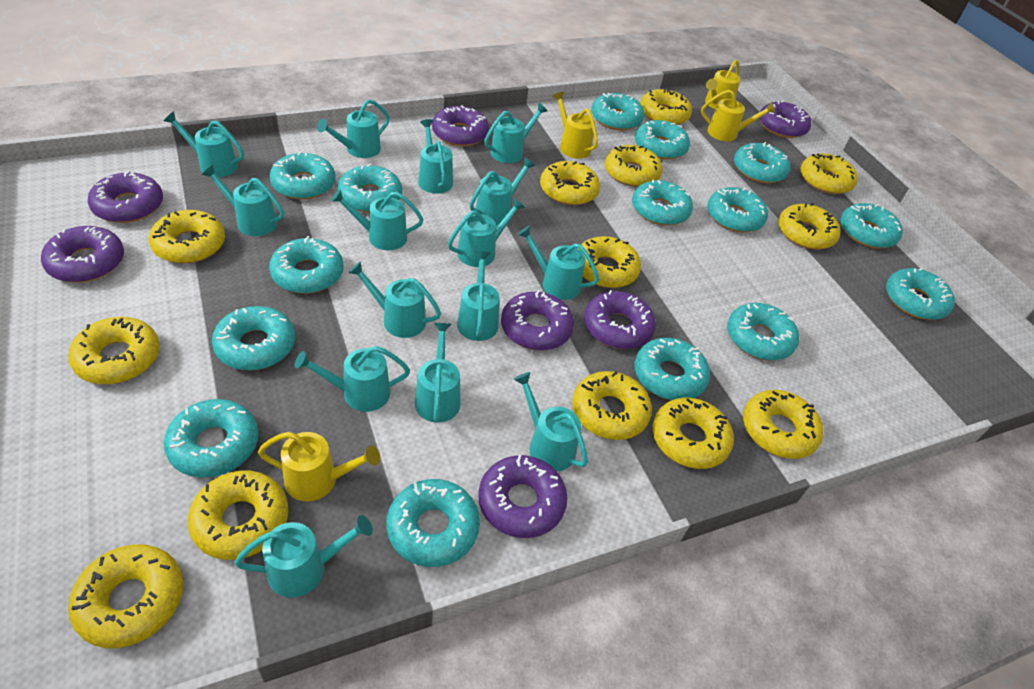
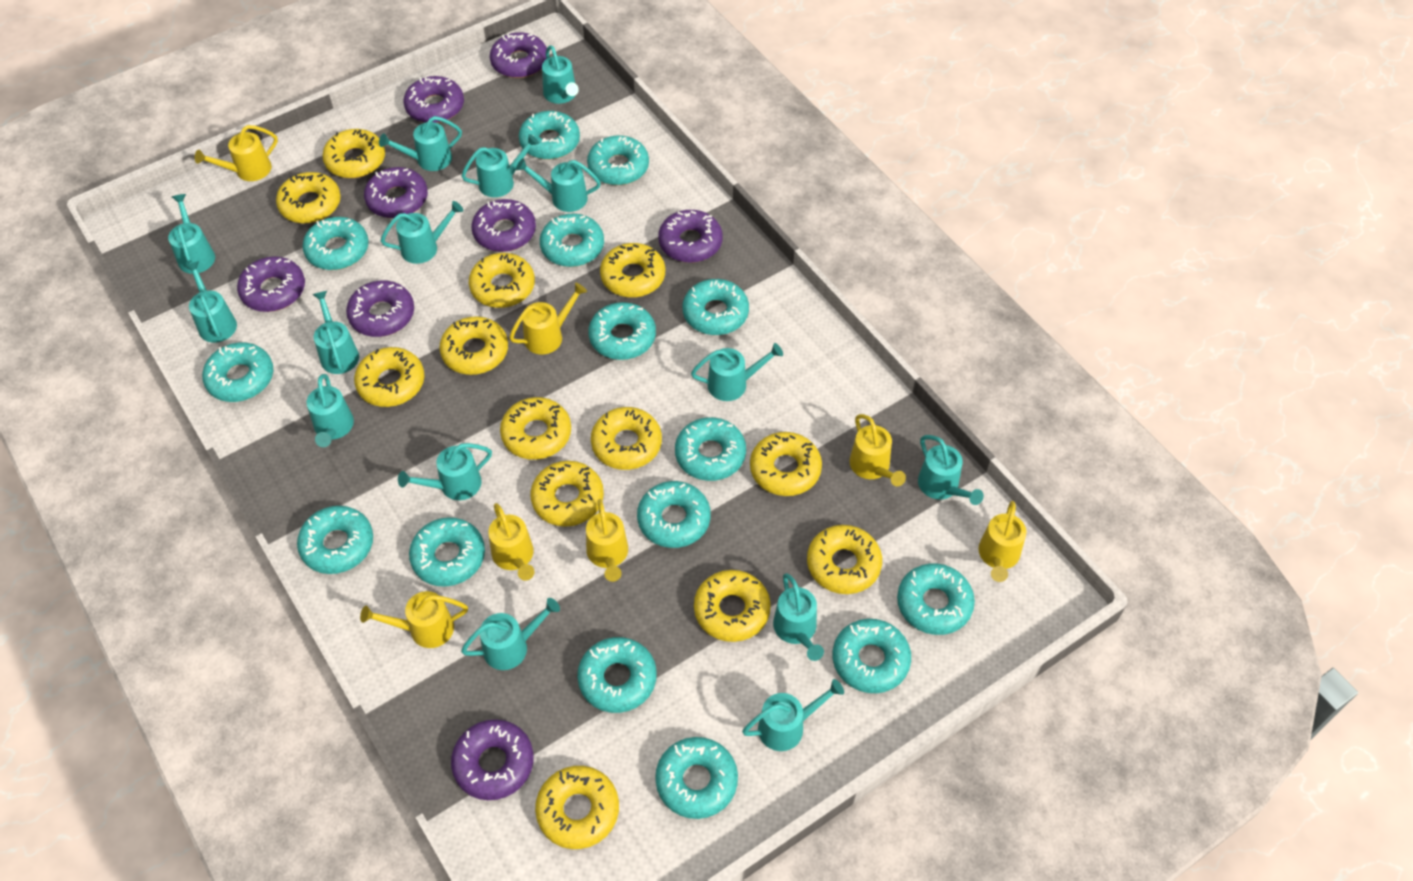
purple donut: [41,226,124,283] [88,170,163,223] [432,105,489,146] [478,455,568,538] [501,290,574,351] [584,290,656,349] [759,100,811,138] = 7 -> [237,257,305,312] [346,280,414,337] [364,167,428,218] [404,76,464,123] [451,720,534,800] [471,199,536,252] [490,32,547,78] [658,210,722,263] = 8
yellow watering can: [258,432,380,501] [553,91,598,159] [701,90,776,141] [705,60,741,109] = 4 -> [195,125,278,181] [360,591,468,648] [488,503,535,581] [509,283,587,355] [586,499,628,582] [849,414,906,486] [978,501,1026,582] = 7

